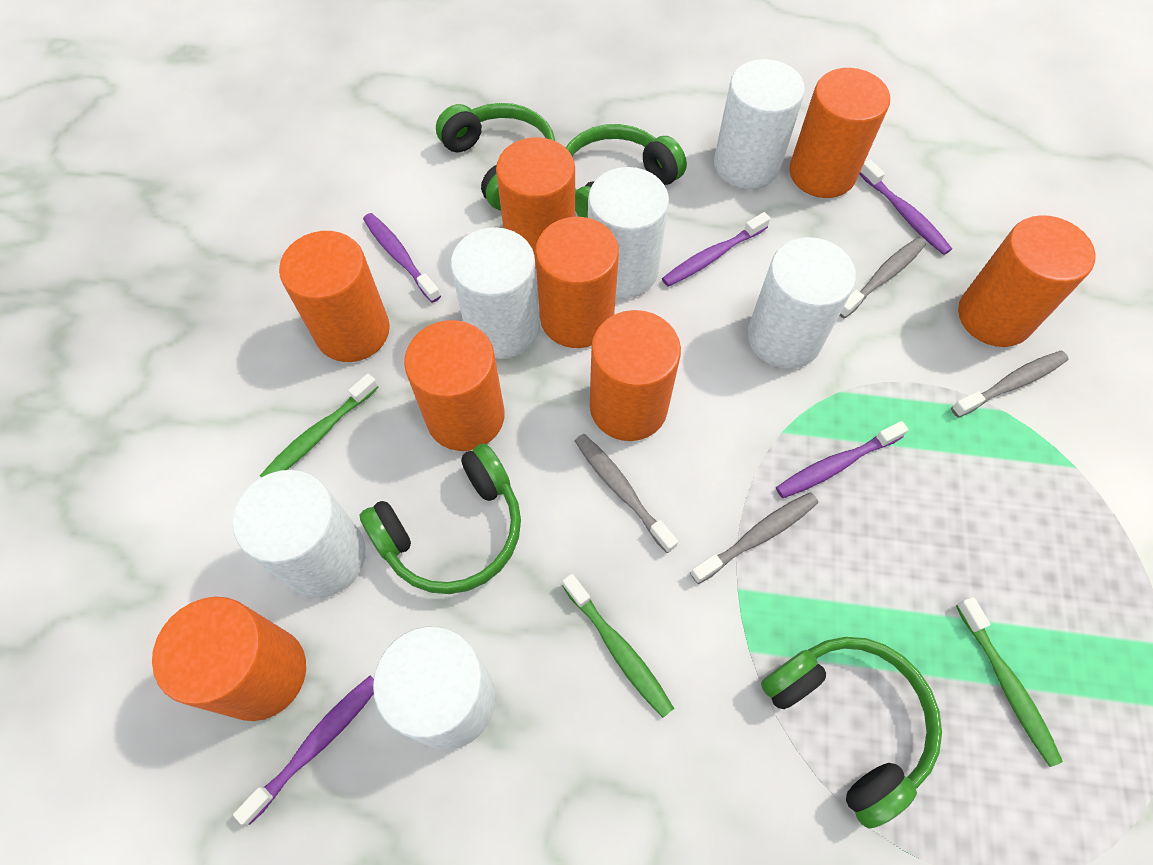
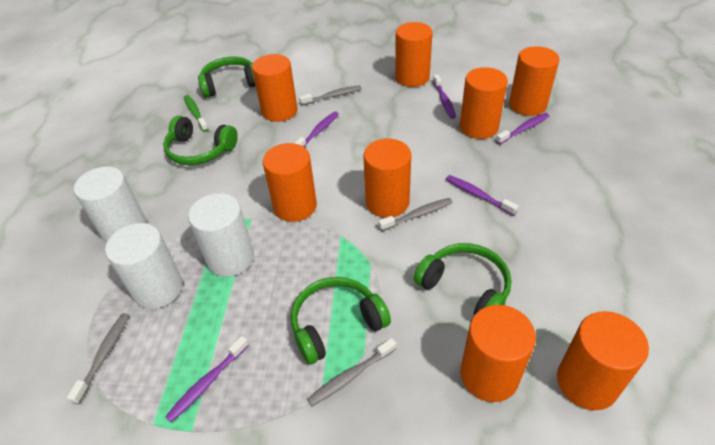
green toothbrush: [260,374,379,478] [562,574,674,718] [956,597,1063,767] = 3 -> [184,95,209,132] = 1
white cylinder: [233,470,366,598] [373,626,496,750] [451,227,540,359] [588,167,669,298] [714,59,805,189] [748,237,856,369] = 6 -> [74,167,147,243] [105,223,183,309] [188,193,254,277] = 3

